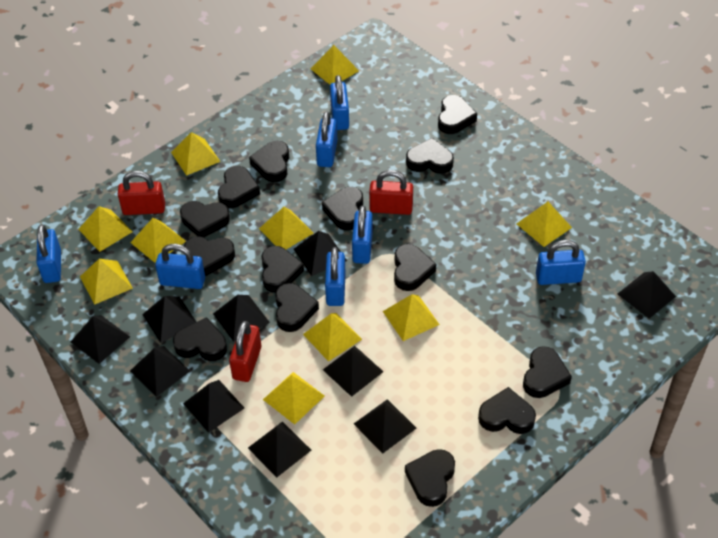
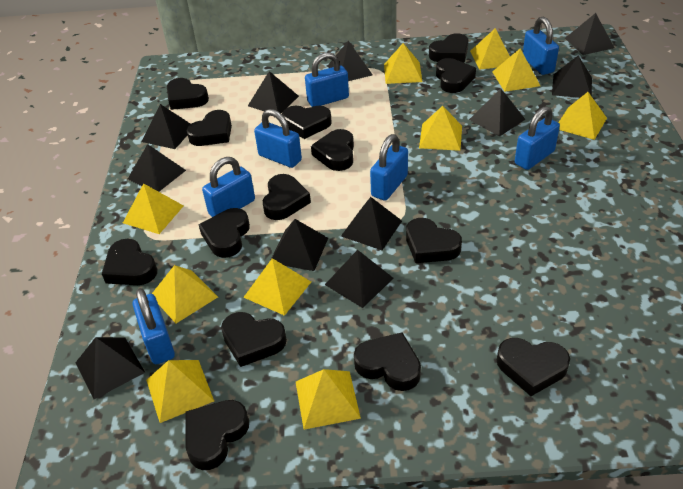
black pyramid: [71,315,130,364] [130,346,190,397] [142,296,196,343] [183,380,244,433] [213,295,270,342] [248,421,311,478] [294,231,347,276] [323,346,384,397] [354,399,416,454] [618,271,676,319] = 10 -> [75,337,145,399] [128,144,186,192] [142,104,190,149] [248,71,299,113] [271,219,328,271] [325,250,394,308] [327,41,373,81] [341,197,402,250] [469,89,526,137] [552,55,592,98] [565,13,614,55] = 11
red padlock: [118,171,165,215] [229,321,261,382] [369,170,413,215] = 3 -> none = 0

